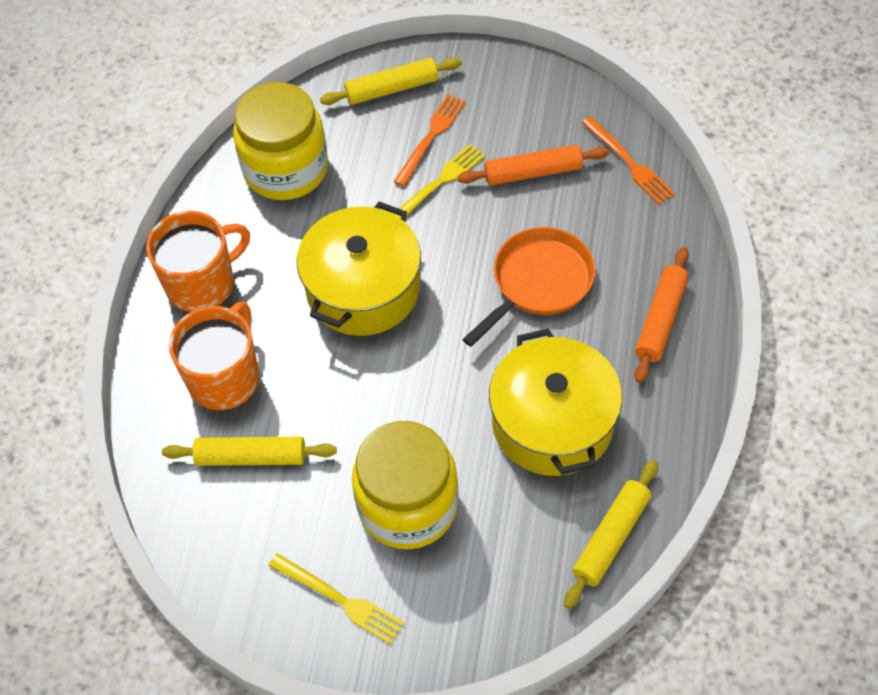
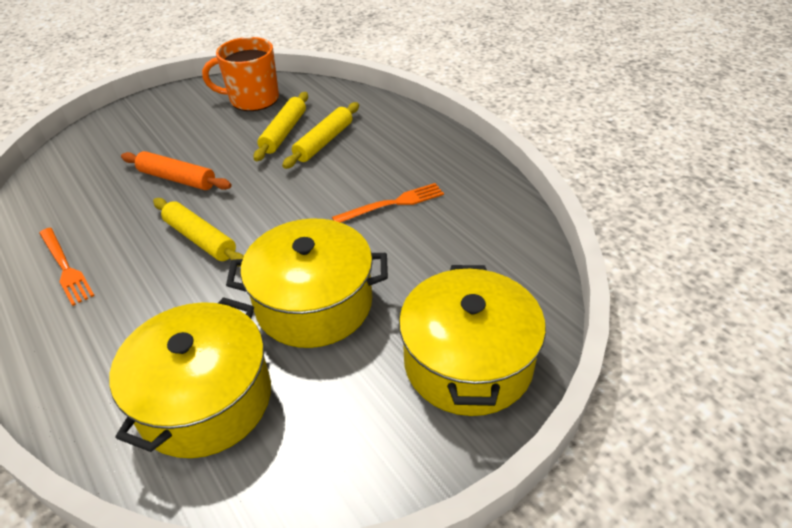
orange mug: [146,211,250,312] [169,302,259,410] = 2 -> [202,37,279,111] = 1
orange pan: [462,227,595,347] = 1 -> none = 0
orange rolling pin: [457,145,609,186] [634,247,689,383] = 2 -> [121,151,232,190] = 1
yellow fork: [268,553,405,644] [393,144,485,218] = 2 -> none = 0
yellow jar: [233,82,328,200] [352,421,458,550] = 2 -> none = 0
yellow pot: [297,201,421,336] [489,328,622,476] = 2 -> [109,297,271,458] [226,219,388,348] [399,265,546,416] = 3

